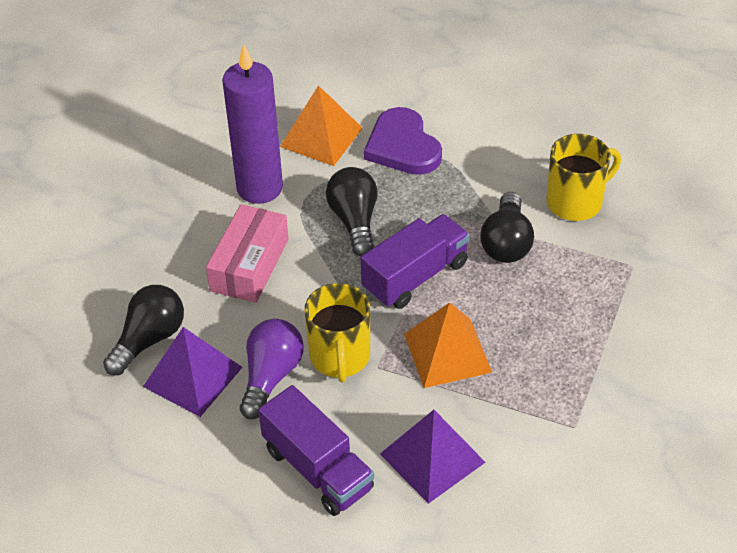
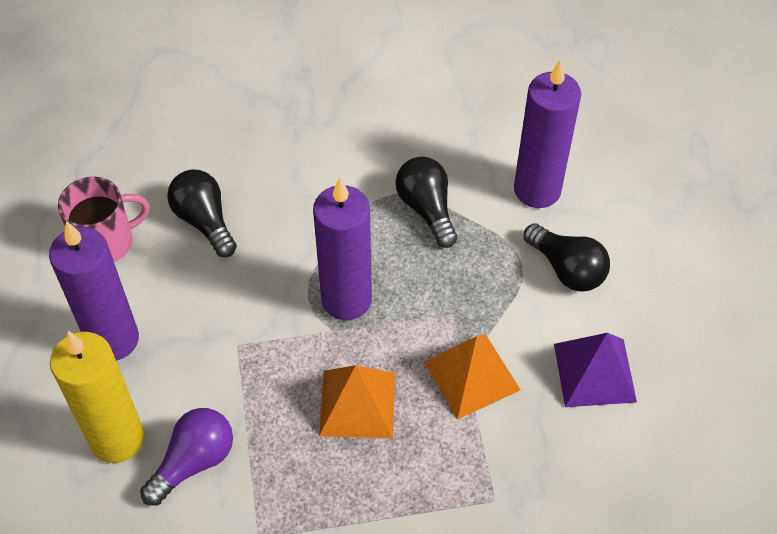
pink box: [206,204,289,303] = 1 -> none = 0
pink mug: none = 0 -> [58,177,150,262] = 1
purple candle: [222,43,283,204] = 1 -> [49,221,139,361] [313,178,372,320] [514,59,581,208] = 3
purple heart: [364,107,442,175] = 1 -> none = 0
purple pyramid: [143,327,243,417] [380,410,486,504] = 2 -> [554,333,637,407] = 1
purple truck: [258,385,374,516] [361,214,470,309] = 2 -> none = 0
yellow candle: none = 0 -> [50,331,144,463] = 1
yellow mug: [304,283,370,383] [546,134,621,221] = 2 -> none = 0

